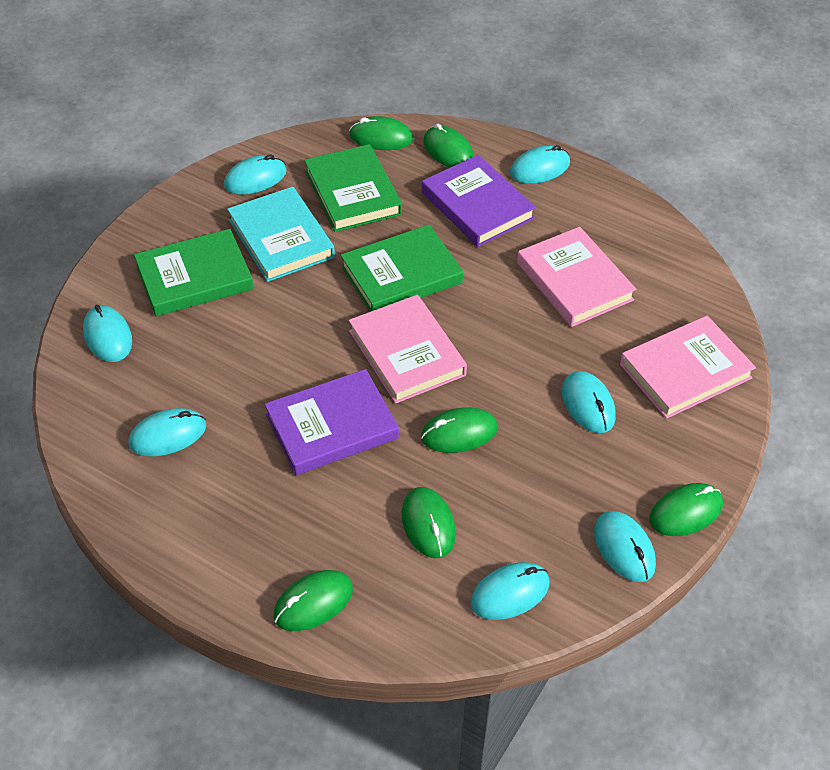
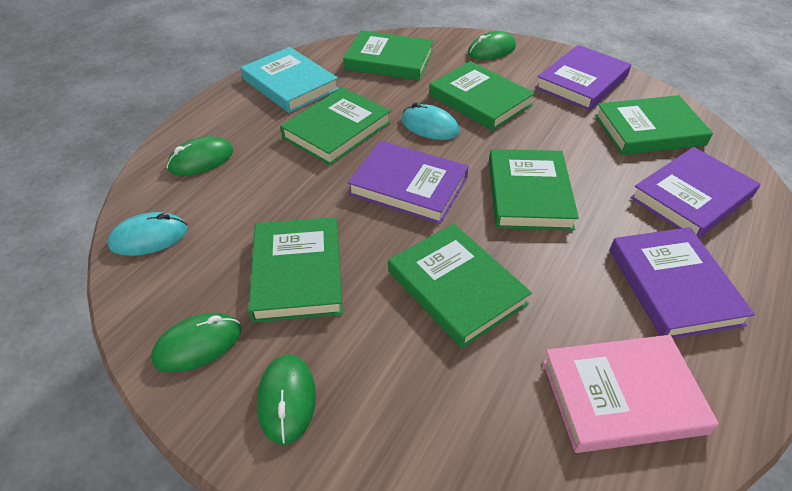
green book: [134,229,254,316] [304,144,402,232] [340,224,463,312] = 3 -> [248,217,343,323] [280,87,391,165] [343,30,433,81] [388,224,532,349] [429,61,535,131] [489,149,579,230] [595,95,713,155] = 7
green mouse: [273,570,353,631] [349,116,413,150] [402,487,456,558] [421,407,498,453] [423,124,474,167] [650,483,723,536] = 6 -> [151,313,241,372] [167,136,233,176] [257,354,316,445] [468,31,516,60] = 4
pink book: [349,295,467,404] [517,227,636,327] [620,316,756,419] = 3 -> [543,335,719,453] = 1
purple book: [265,369,399,475] [422,155,536,247] = 2 -> [347,141,469,224] [535,45,631,110] [610,227,755,339] [630,147,760,238] = 4
turquoise mouse: [83,305,132,362] [128,408,206,456] [224,154,287,195] [470,562,549,620] [510,145,570,184] [562,371,616,433] [594,511,656,582] = 7 -> [107,212,188,256] [401,103,459,140] = 2

